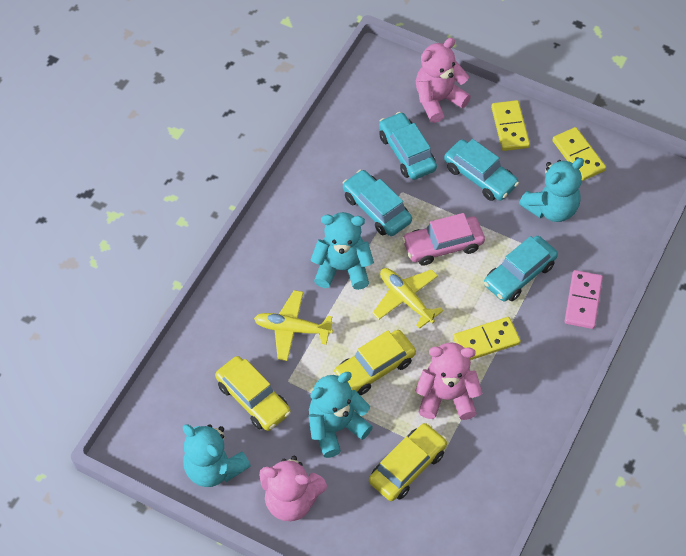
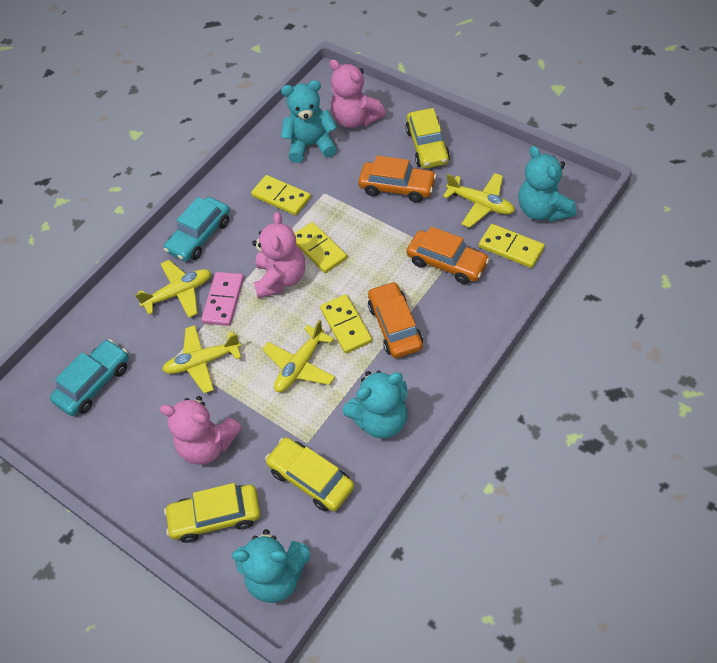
orange car: none = 0 -> [358,156,437,202] [368,281,423,358] [407,227,490,284] = 3
pink car: [402,213,485,266] = 1 -> none = 0
turquoise car: [342,170,412,236] [379,112,437,180] [444,139,519,201] [484,236,558,301] = 4 -> [50,339,129,416] [164,197,230,262] = 2
yellow domino: [453,317,521,360] [491,100,530,151] [552,127,606,181] = 3 -> [251,175,311,215] [294,222,347,273] [320,294,372,354] [479,224,545,268] = 4
yellow plane: [254,290,333,361] [373,268,443,329] = 2 -> [135,260,211,318] [162,325,241,393] [263,320,335,392] [443,173,515,228] = 4

